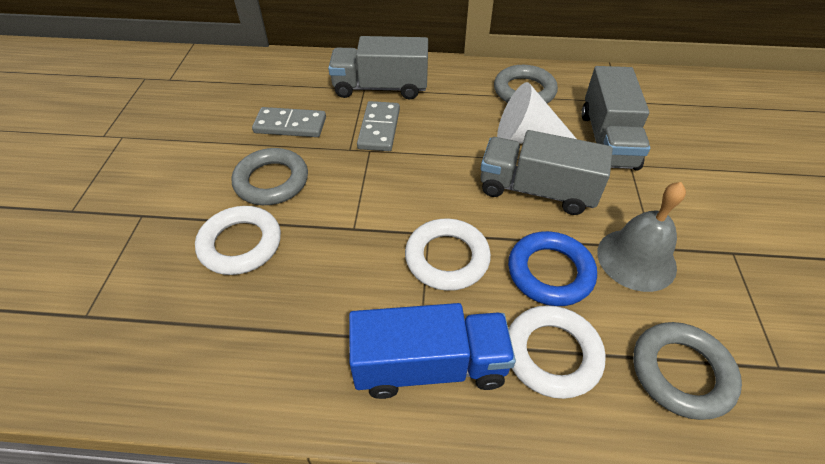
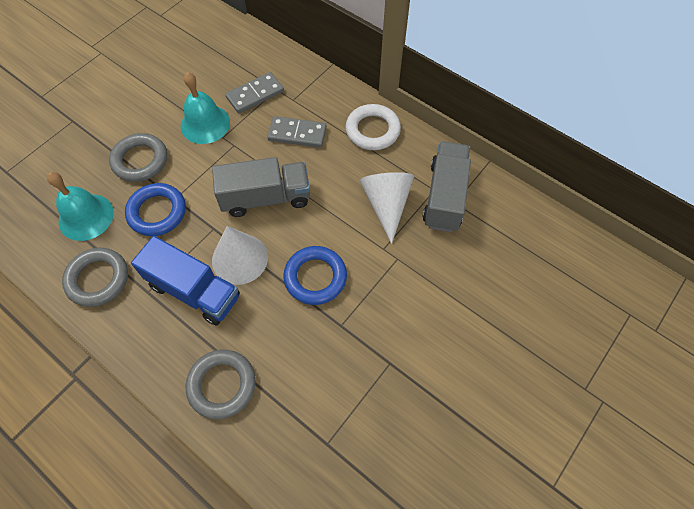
blue ring: [508,231,597,306] = 1 -> [125,183,186,236] [283,246,347,305] = 2
grey bell: [597,182,686,292] = 1 -> none = 0
grey truck: [328,36,428,99] [481,130,613,215] [581,66,650,170] = 3 -> [212,157,310,217] [423,141,471,232] = 2
turquoise bell: none = 0 -> [47,172,114,241] [181,72,230,144] = 2
white cone: [497,82,576,144] = 1 -> [212,226,268,285] [360,172,414,244] = 2
white ring: [195,206,281,275] [405,218,491,291] [509,305,606,399] = 3 -> [345,104,401,150] = 1

